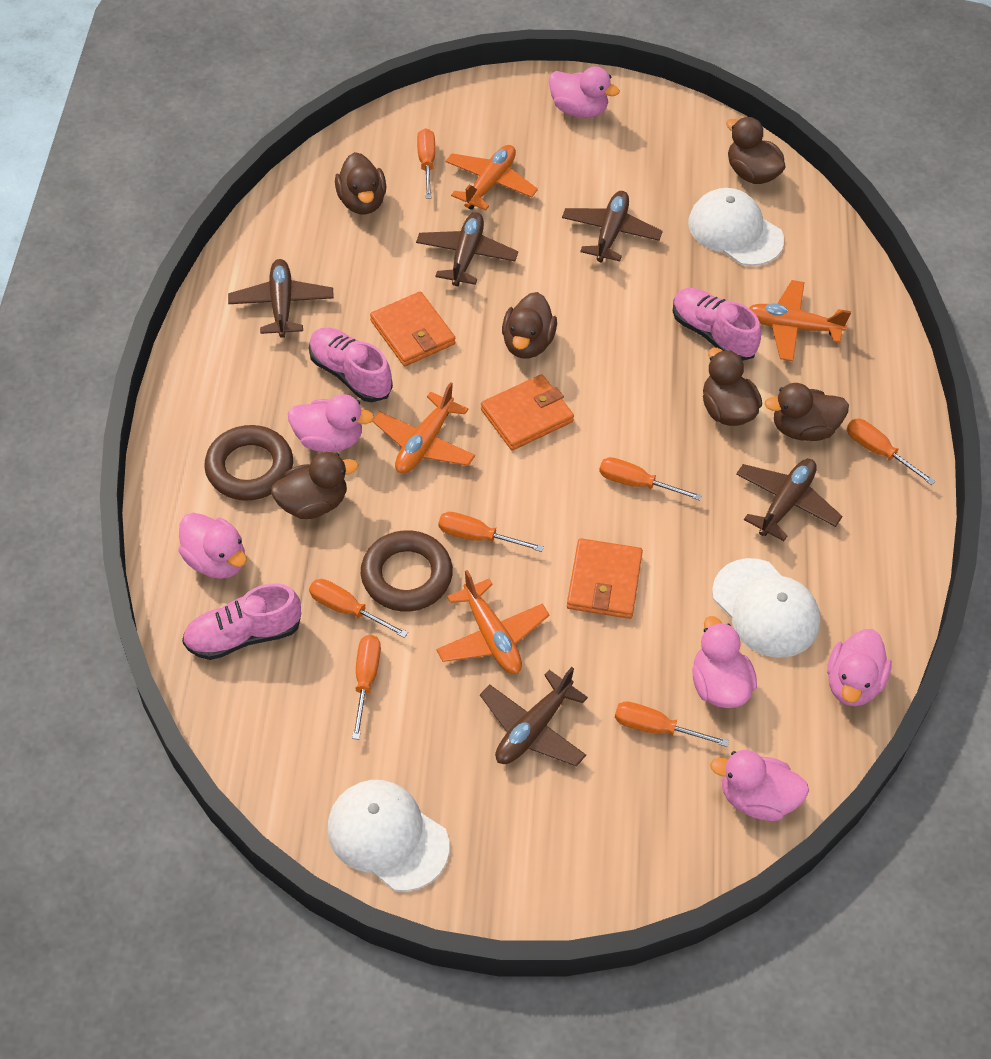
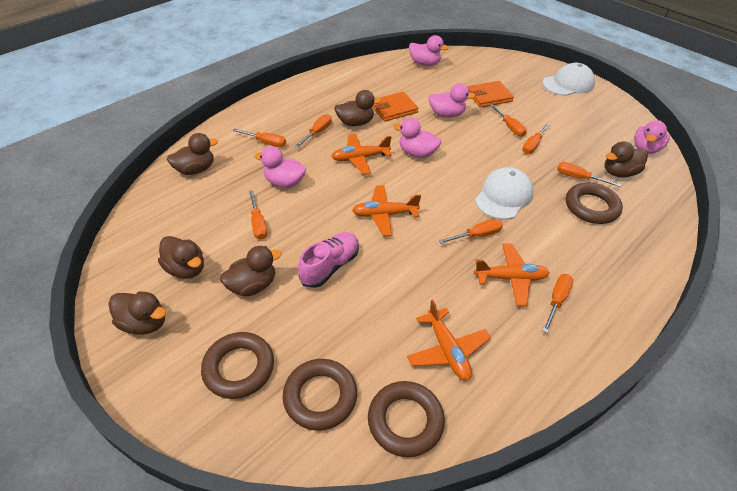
brown plane: [228,259,334,338] [416,212,518,286] [480,667,588,766] [562,191,663,263] [736,459,843,541] = 5 -> none = 0
brown ring: [204,425,293,501] [361,530,453,612] = 2 -> [201,332,274,399] [283,359,357,431] [368,381,445,457] [566,183,623,224] = 4
orange screwdriver: [309,579,408,638] [352,635,381,740] [417,128,435,199] [438,512,544,552] [599,457,702,501] [615,701,729,747] [847,419,936,485] = 7 -> [233,129,286,147] [249,191,267,240] [296,114,332,147] [439,219,503,244] [490,104,527,137] [522,122,550,154] [543,274,573,333] [557,162,621,187] = 8
orange wallet: [370,292,456,366] [481,374,574,450] [567,538,643,619] = 3 -> [372,92,418,122] [468,81,514,108] = 2
pink duck: [178,512,247,579] [288,394,374,452] [549,66,620,118] [692,616,757,708] [710,750,809,821] [827,629,892,706] = 6 -> [254,146,306,188] [393,118,441,158] [409,35,449,66] [428,83,476,118] [634,121,670,154] = 5
pink shoe: [182,583,301,660] [309,327,393,402] [673,288,761,361] = 3 -> [298,232,359,288] = 1
white cap: [327,780,449,891] [688,188,784,266] [712,558,820,658] = 3 -> [475,167,533,219] [543,63,595,96] = 2

